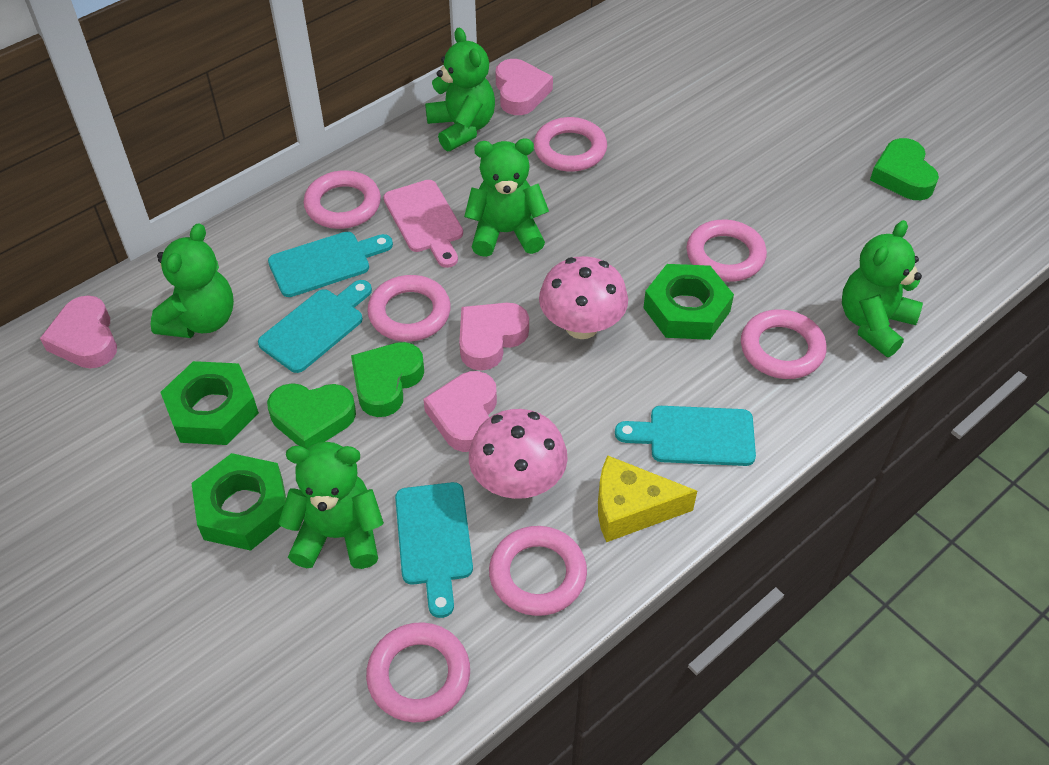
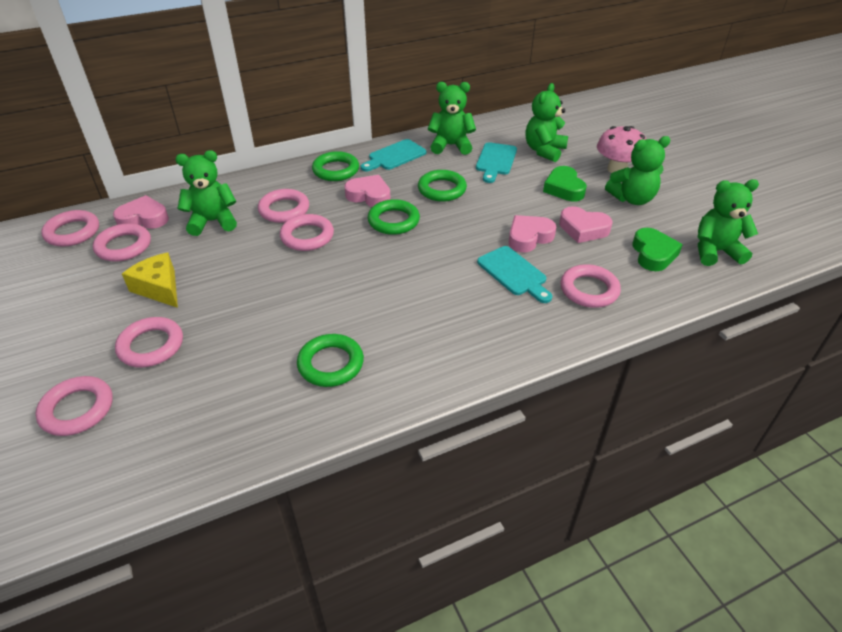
green heart: [267,383,356,449] [351,342,424,417] [870,138,939,200] = 3 -> [543,166,587,202] [632,228,683,271] = 2
green nut: [160,361,259,445] [191,453,286,551] [643,264,734,340] = 3 -> none = 0
green ring: none = 0 -> [297,334,364,387] [312,151,359,181] [368,199,420,235] [418,170,467,202] = 4
pink cutting board: [383,180,463,268] = 1 -> none = 0
pink mushroom: [469,409,568,499] [539,256,628,339] = 2 -> [597,126,646,173] = 1
turquoise cutting board: [258,280,372,373] [268,232,393,297] [395,482,473,618] [615,406,756,466] = 4 -> [361,139,426,171] [476,142,517,183] [477,246,552,303] = 3

